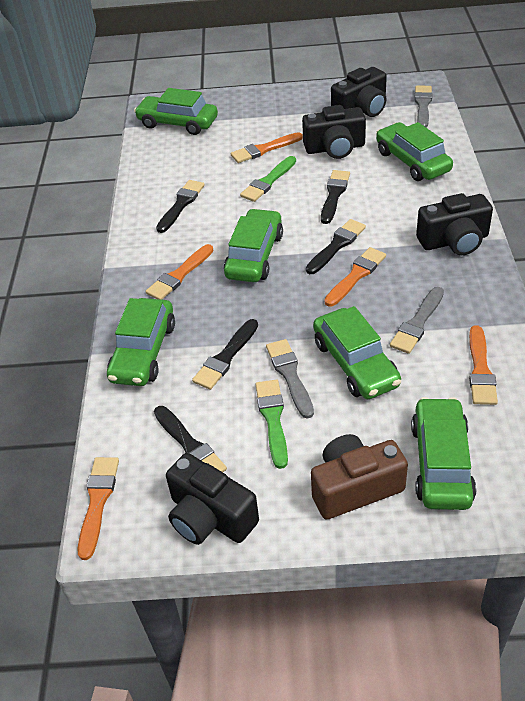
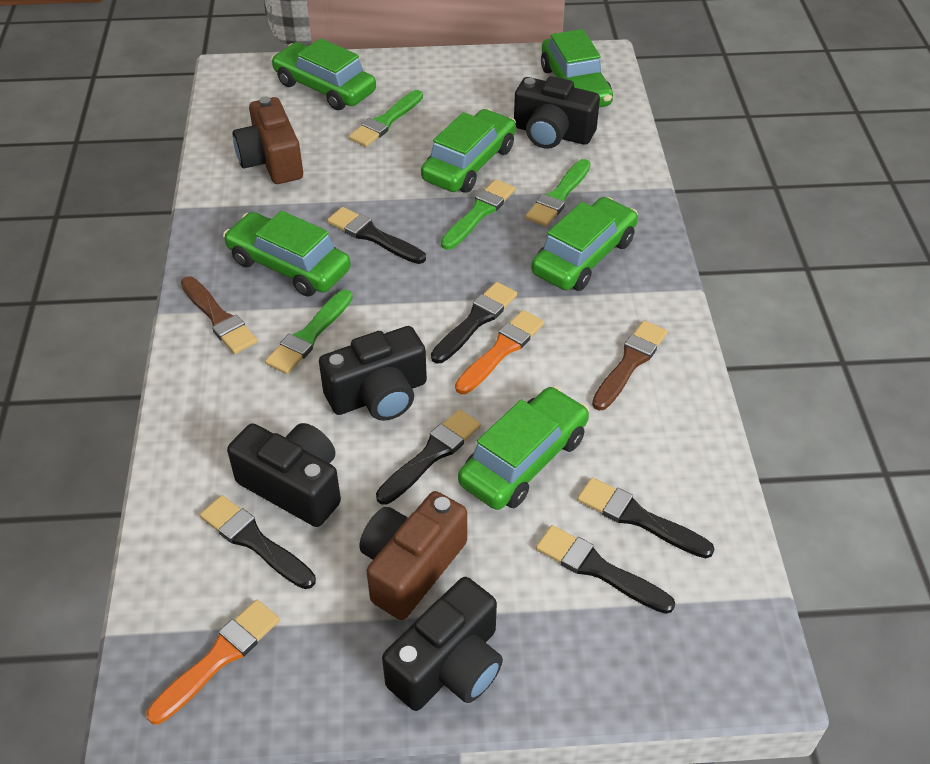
black brush: [154,406,227,472] [156,180,205,233] [192,319,258,390] [306,219,366,274] [321,170,350,224] = 5 -> [200,495,316,589] [327,207,426,264] [376,409,481,505] [431,282,517,363] [536,525,675,614] [577,477,715,558] = 6
brown brush: none = 0 -> [181,277,258,354] [592,320,667,410] = 2
brown camera: [311,434,408,519] = 1 -> [233,97,303,184] [360,491,467,620] = 2
green brush: [240,156,296,202] [256,379,288,469] = 2 -> [265,290,353,374] [349,90,423,147] [441,179,515,250] [525,159,591,227] = 4
grey brush: [266,339,314,419] [390,287,444,354] [415,86,432,128] = 3 -> none = 0
orange brush: [78,457,119,560] [146,244,214,300] [231,132,303,163] [324,247,386,307] [469,326,498,405] = 5 -> [147,600,280,724] [455,310,544,394] = 2

